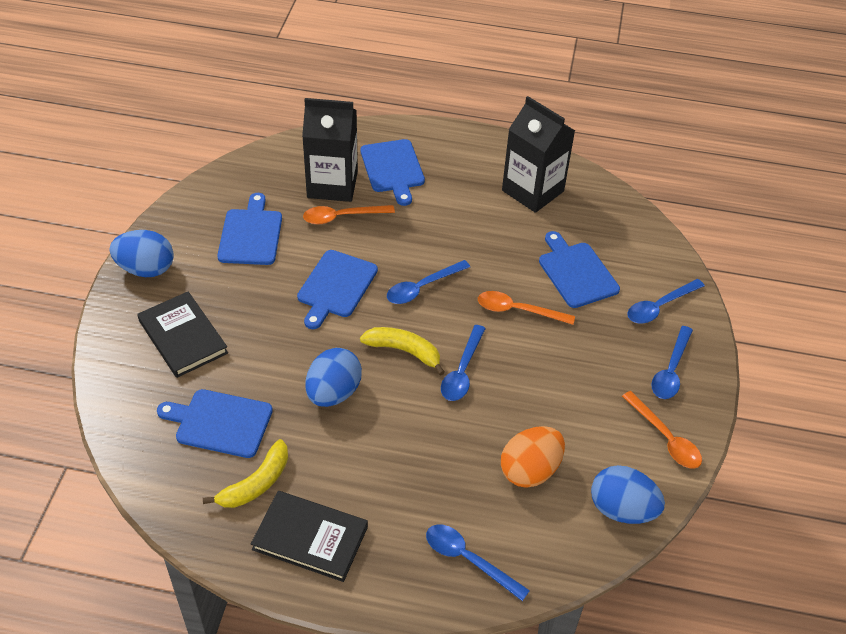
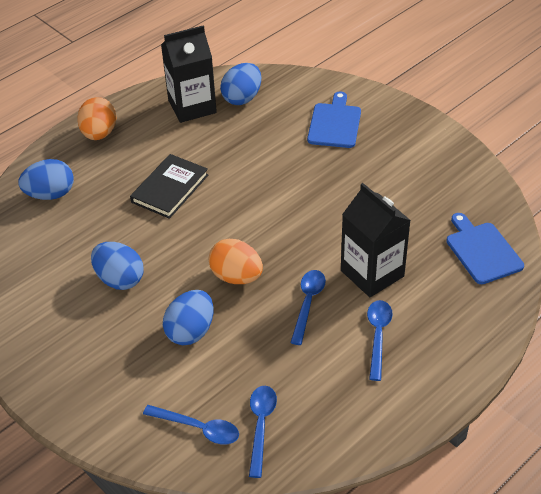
black book: [138,291,228,378] [251,491,368,582] = 2 -> [130,154,208,219] = 1
blue cutting board: [157,389,273,458] [217,193,282,265] [297,250,378,329] [360,139,425,206] [539,231,620,308] = 5 -> [307,91,361,148] [446,213,524,284] = 2
blue egg: [110,230,174,277] [305,348,362,407] [591,465,665,524] = 3 -> [18,159,74,200] [91,242,144,290] [163,290,213,345] [220,63,261,105] = 4
blue spoon: [387,260,470,304] [426,525,530,601] [441,325,486,401] [627,279,705,324] [651,326,693,399] = 5 -> [143,405,239,445] [249,386,277,478] [290,270,326,345] [367,300,393,381] = 4
orange egg: [501,426,565,488] = 1 -> [77,97,116,140] [209,239,263,284] = 2
orange spoon: [303,205,395,224] [478,291,575,325] [622,391,702,469] = 3 -> none = 0
yellow banana: [203,439,288,508] [360,327,445,376] = 2 -> none = 0

